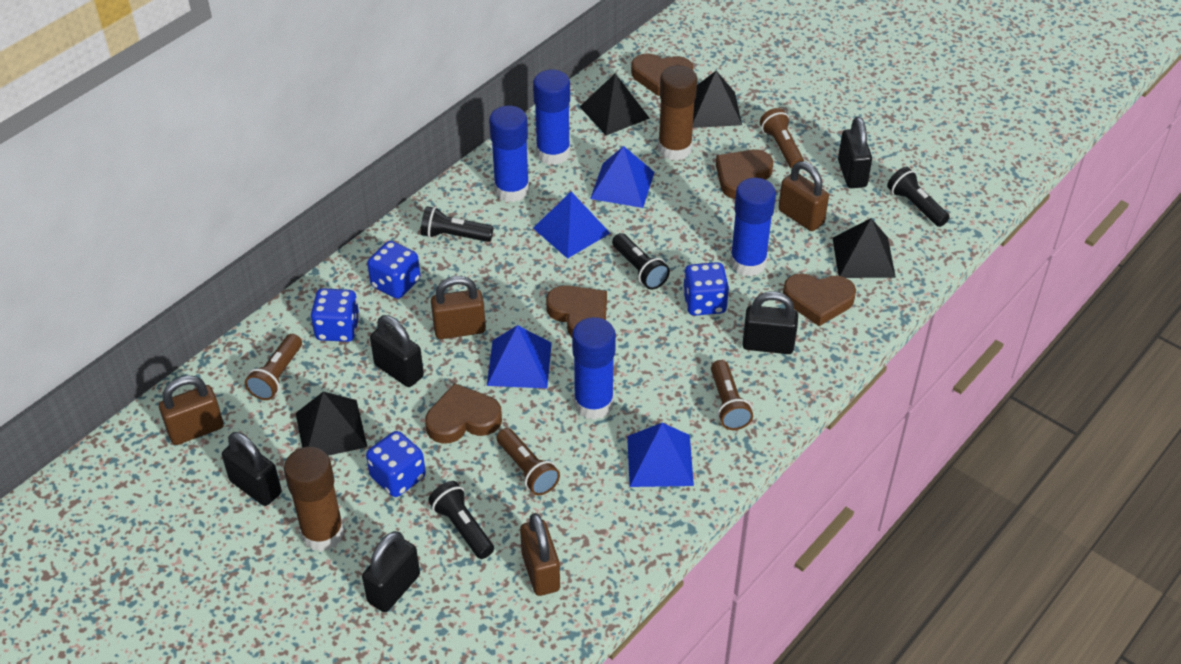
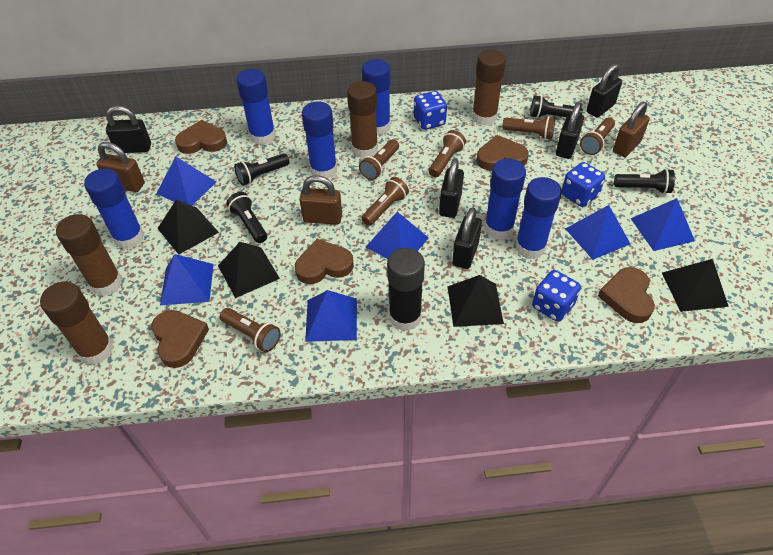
black glue stick: none = 0 -> [387,248,425,331] = 1
blue dice: [311,288,360,342] [366,431,426,497] [367,241,420,299] [683,262,729,316] = 4 -> [414,91,447,130] [532,270,581,322] [562,162,605,207] = 3
blue glue stick: [489,106,529,202] [533,70,570,165] [572,317,616,420] [730,178,776,276] = 4 -> [84,168,144,249] [236,69,276,145] [302,101,337,178] [362,59,391,135] [484,158,526,240] [515,177,562,259] = 6
blue pyramid: [487,325,552,388] [533,192,610,259] [590,146,655,208] [627,423,694,487] = 4 -> [156,156,216,206] [160,254,214,305] [305,290,357,342] [366,212,429,259] [565,205,630,260] [630,198,695,251] = 6
brown flashlight: [245,334,302,400] [497,428,560,495] [711,360,753,430] [760,108,804,168] = 4 -> [220,308,281,352] [359,139,399,180] [361,177,409,226] [429,130,466,177] [502,116,555,140] [580,118,615,155] = 6
brown glue stick: [284,447,344,552] [658,65,697,161] = 2 -> [40,282,114,365] [56,214,122,296] [347,81,378,158] [472,50,506,126] = 4
brown padlock: [159,375,224,445] [431,276,486,339] [520,513,560,596] [778,161,829,231] = 4 -> [96,142,145,192] [299,175,342,225] [613,101,650,157] = 3

